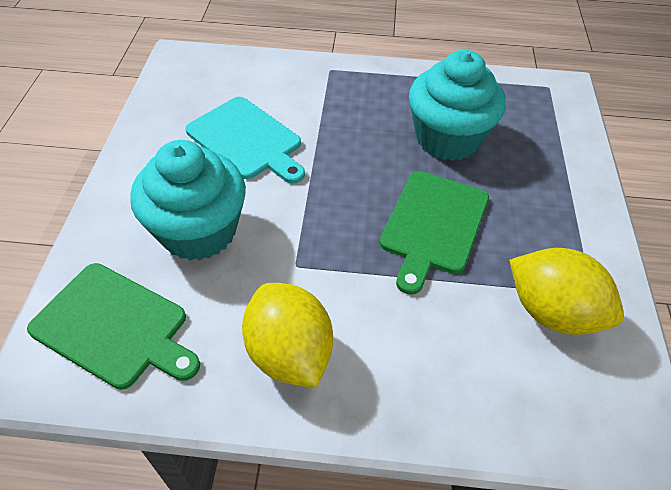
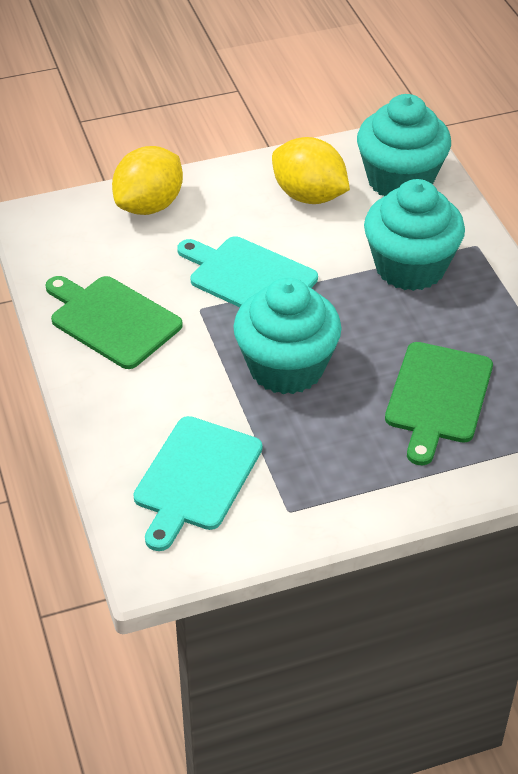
turquoise cupcake: [130,140,246,261] [409,50,506,161] = 2 -> [233,278,342,394] [357,94,451,196] [364,179,465,291] = 3
turquoise cutting board: [185,97,305,184] = 1 -> [133,416,262,551] [177,236,318,307] = 2

